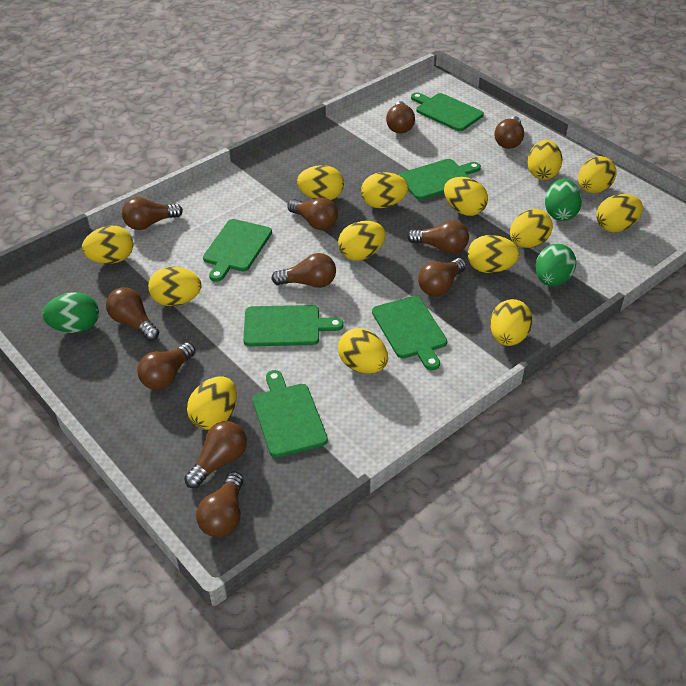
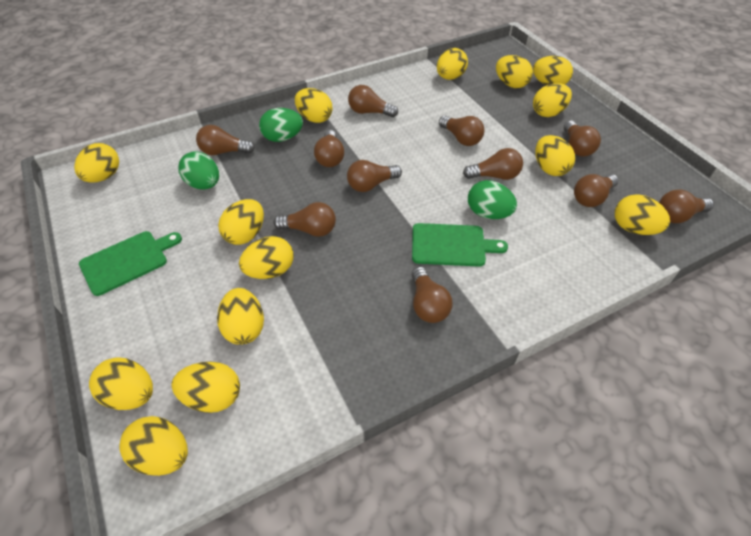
green cutting board: [203,219,272,282] [243,305,344,346] [252,370,328,458] [372,296,447,370] [399,159,481,200] [411,92,484,131] = 6 -> [79,231,182,296] [412,223,508,267] = 2

